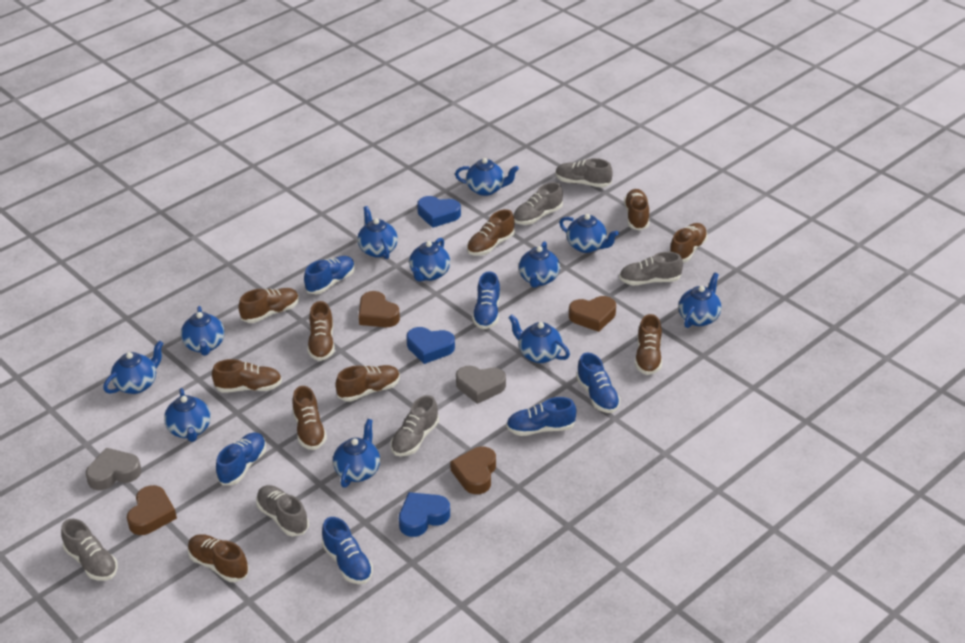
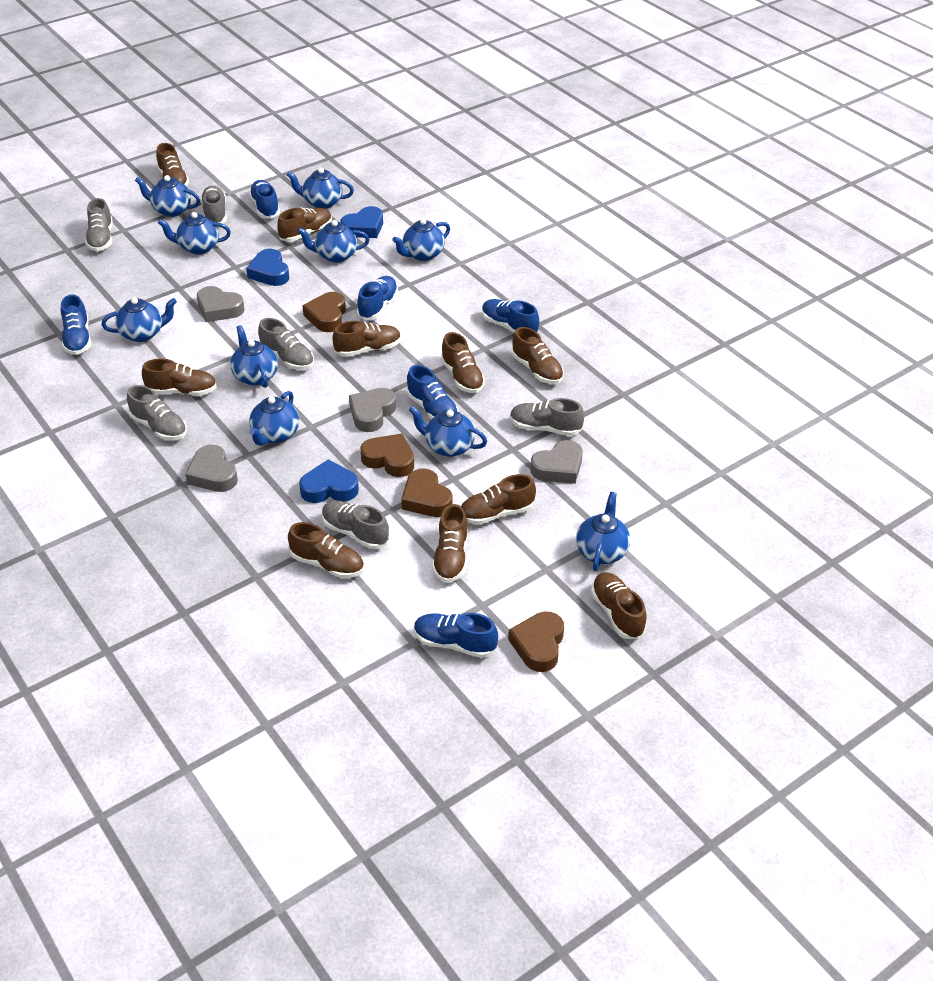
blue teapot: [103,340,163,394] [164,388,211,442] [181,306,225,356] [333,419,380,488] [358,206,398,259] [409,238,450,282] [455,158,519,196] [508,314,570,363] [519,242,560,288] [559,214,619,253] [678,272,721,328] = 11 -> [102,297,177,342] [135,175,200,217] [158,212,231,255] [230,325,278,388] [249,391,299,446] [287,168,354,209] [297,220,369,263] [392,218,450,261] [409,406,487,457] [576,492,630,571] = 10
grey heart: [86,448,141,490] [456,366,506,404] = 2 -> [185,445,238,492] [197,286,244,322] [349,388,396,432] [530,440,583,484] = 4

